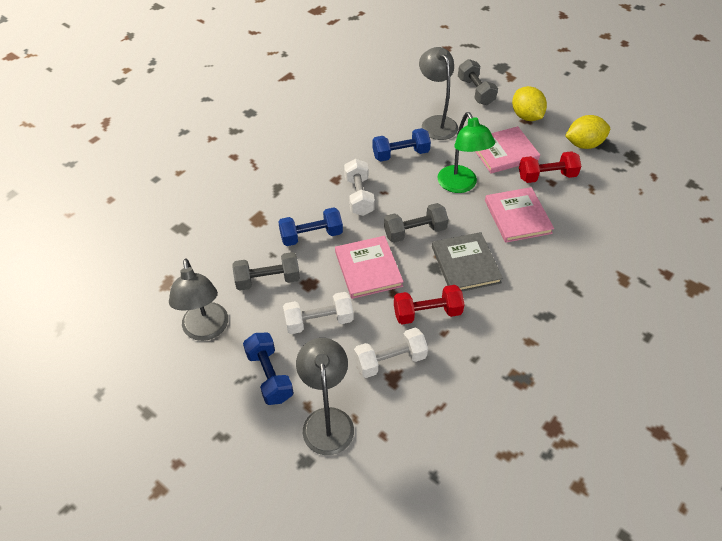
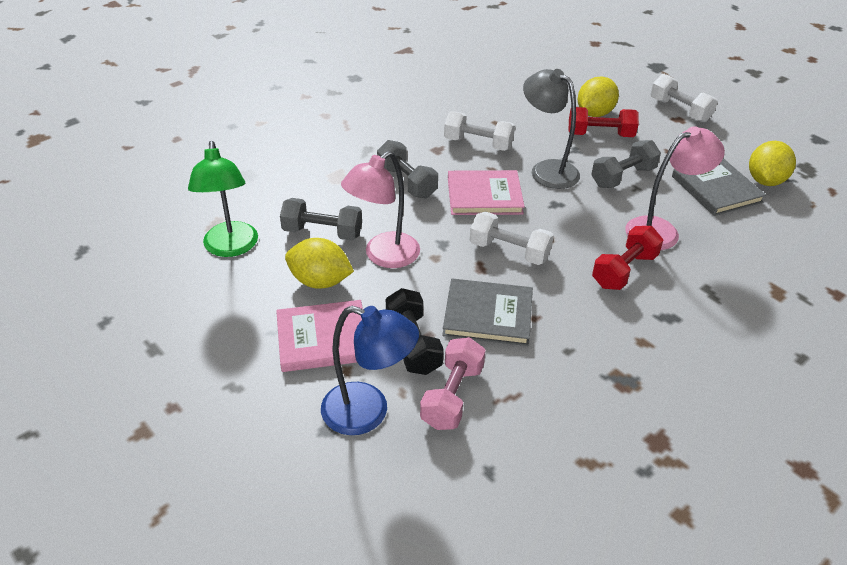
black dumbbell: none = 0 -> [386,288,444,375] = 1
blue dumbbell: [243,333,293,405] [278,207,343,246] [373,128,431,162] = 3 -> none = 0
blue lamp: none = 0 -> [321,306,419,435] = 1
grey book: [432,232,503,292] = 1 -> [442,279,533,346] [672,158,766,216] = 2
grey lamp: [169,259,228,341] [296,338,354,455] [419,47,458,140] = 3 -> [523,69,580,189] = 1
pink book: [335,236,404,299] [475,126,540,173] [485,187,554,243] = 3 -> [276,300,363,372] [448,170,525,215] = 2
pink dumbbell: none = 0 -> [420,337,486,430] = 1
pink lamp: none = 0 -> [341,151,420,268] [625,126,725,250] = 2
yellow lemon: [512,86,547,121] [565,115,610,149] = 2 -> [285,238,354,288] [578,77,619,117] [749,141,796,186] = 3

